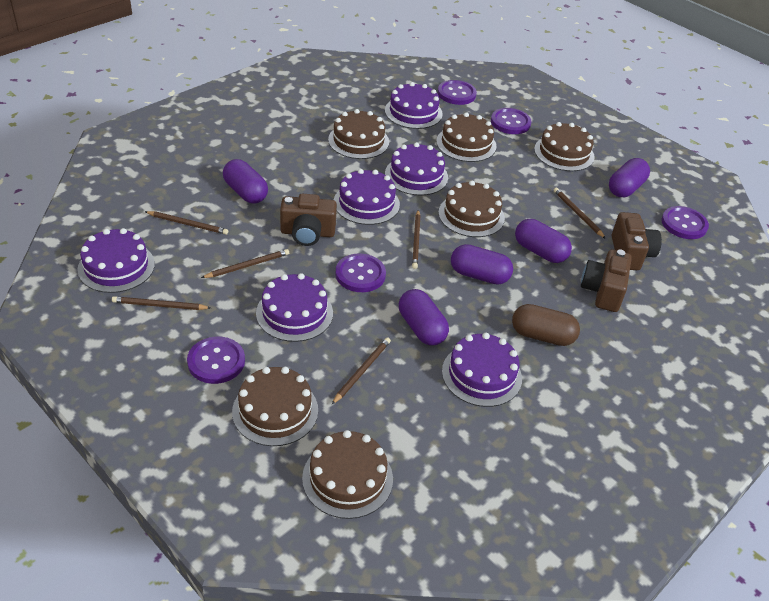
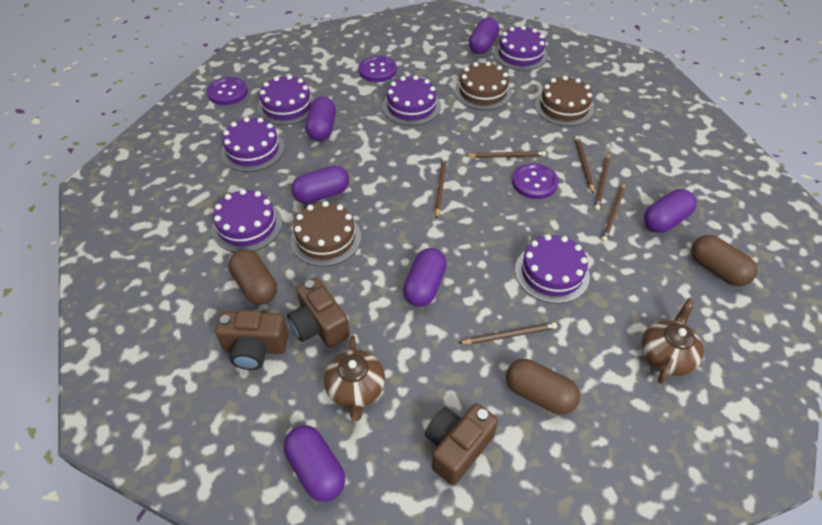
brown cake: [232,367,318,446] [302,430,393,519] [328,109,389,159] [436,112,496,162] [438,181,505,237] [534,122,594,171] = 6 -> [290,201,361,266] [455,62,512,110] [535,76,594,126] = 3
brown capsule: [512,304,580,346] = 1 -> [228,249,277,305] [506,359,580,415] [691,235,757,286] = 3
brown teapot: none = 0 -> [324,335,385,421] [641,298,704,384] = 2
purple button: [187,337,245,384] [335,254,386,292] [438,80,477,105] [491,108,531,134] [661,206,709,239] = 5 -> [207,77,248,105] [359,56,397,82] [512,163,559,199] = 3
purple capsule: [223,159,268,204] [399,289,449,345] [451,244,513,285] [515,219,572,263] [609,158,650,197] = 5 -> [284,425,345,502] [291,165,349,204] [306,97,336,141] [403,248,447,307] [469,17,499,54] [644,189,697,233] = 6

